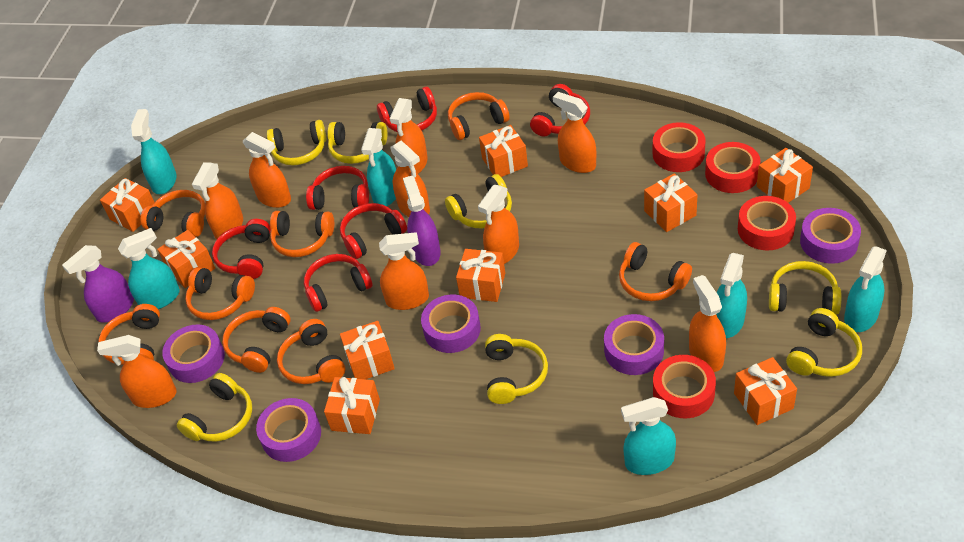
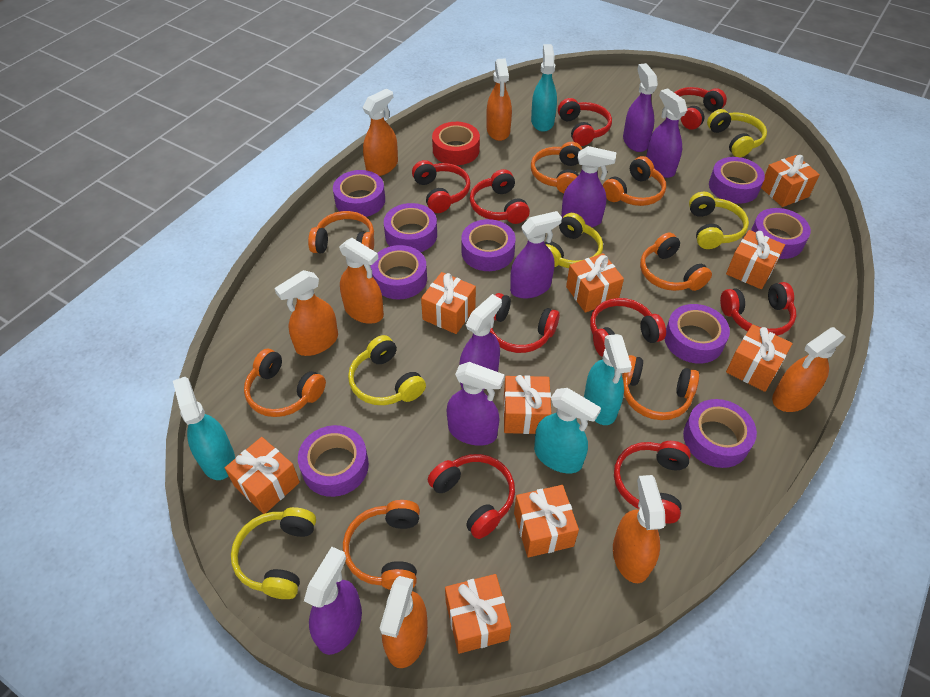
orange headphones: [98,304,160,365] [140,190,205,237] [185,267,255,320] [222,307,291,373] [270,211,334,257] [277,319,346,384] [448,92,510,140] [619,242,692,301] = 8 -> [244,349,326,417] [308,211,374,253] [343,500,420,590] [531,142,582,194] [603,156,666,206] [622,355,699,420] [640,232,712,291] = 7
orange spray bottle: [97,335,177,408] [192,162,243,239] [243,132,291,208] [379,232,429,310] [389,98,428,174] [390,140,430,217] [478,185,519,264] [553,92,596,173] [689,275,726,372] = 9 -> [274,270,338,356] [339,238,384,324] [363,88,398,176] [380,576,428,668] [487,58,512,141] [613,475,665,583] [772,327,846,412] = 7
purple spray bottle: [62,245,134,323] [403,176,441,266] = 2 -> [304,547,362,655] [447,362,505,446] [459,294,502,390] [510,211,562,299] [561,146,616,227] [623,63,658,152] [646,88,687,178] = 7
purple tape: [162,325,225,383] [256,398,321,462] [421,295,481,353] [604,314,664,375] [800,208,861,264] = 5 -> [298,425,369,497] [333,170,385,217] [370,245,427,300] [384,203,437,252] [461,219,516,271] [664,304,730,364] [683,399,757,468] [709,157,765,204] [751,208,811,259] = 9
red headphones: [212,219,271,279] [304,254,373,312] [306,166,369,210] [340,203,407,259] [377,87,437,132] [530,84,590,137] = 6 -> [412,160,470,213] [428,454,515,539] [470,169,530,224] [490,293,560,353] [558,98,612,146] [590,298,666,357] [614,441,691,524] [674,87,727,130] [720,282,796,336] = 9
red tape: [653,122,706,172] [653,355,716,418] [705,142,760,193] [738,196,796,250] = 4 -> [432,122,480,165] = 1
turquoise spray bottle: [118,228,180,309] [131,109,176,194] [361,128,396,206] [621,397,676,475] [716,253,747,338] [844,246,887,332] = 6 -> [173,377,235,480] [531,44,557,132] [534,388,601,473] [584,334,632,425] = 4
yellow headphones: [177,373,252,442] [267,120,326,165] [327,122,387,164] [445,174,512,228] [485,334,548,404] [769,261,842,315] [786,308,862,377] = 7 -> [231,507,316,599] [348,335,426,405] [544,213,603,268] [689,192,749,249] [707,109,767,157] = 5

